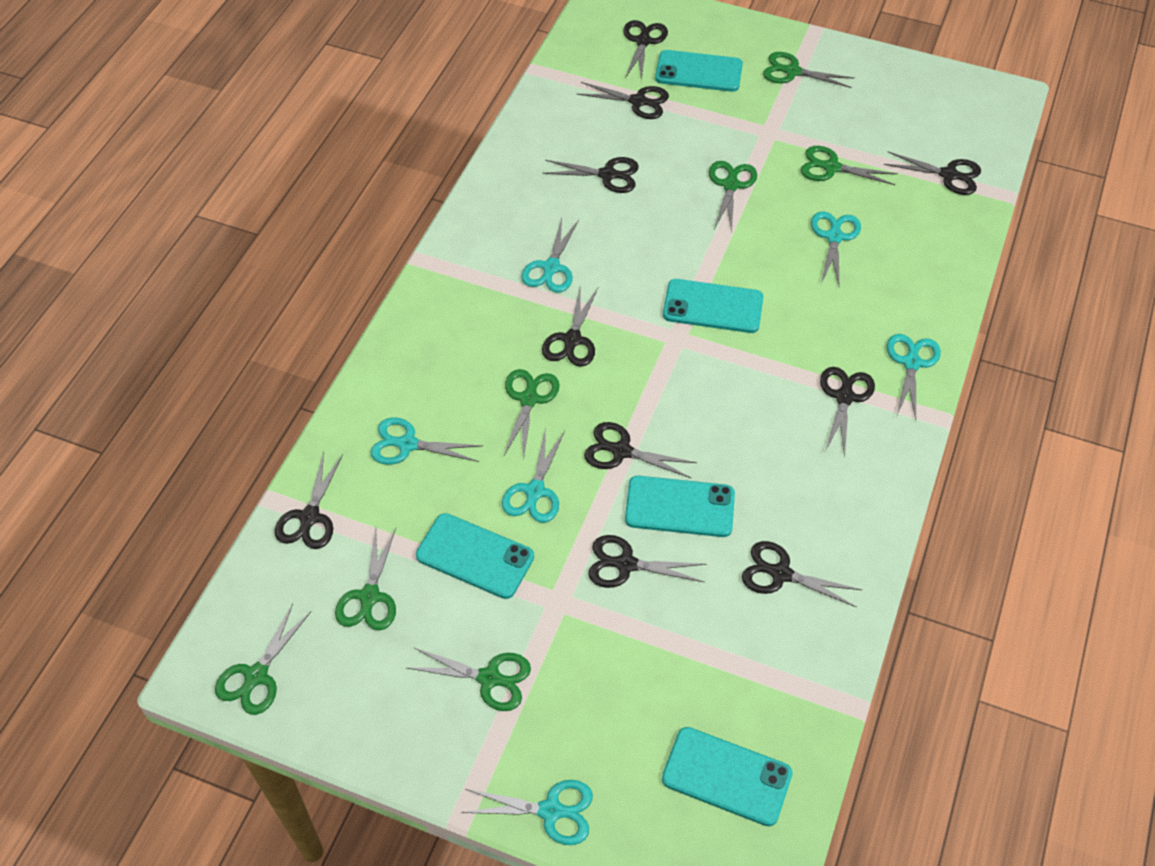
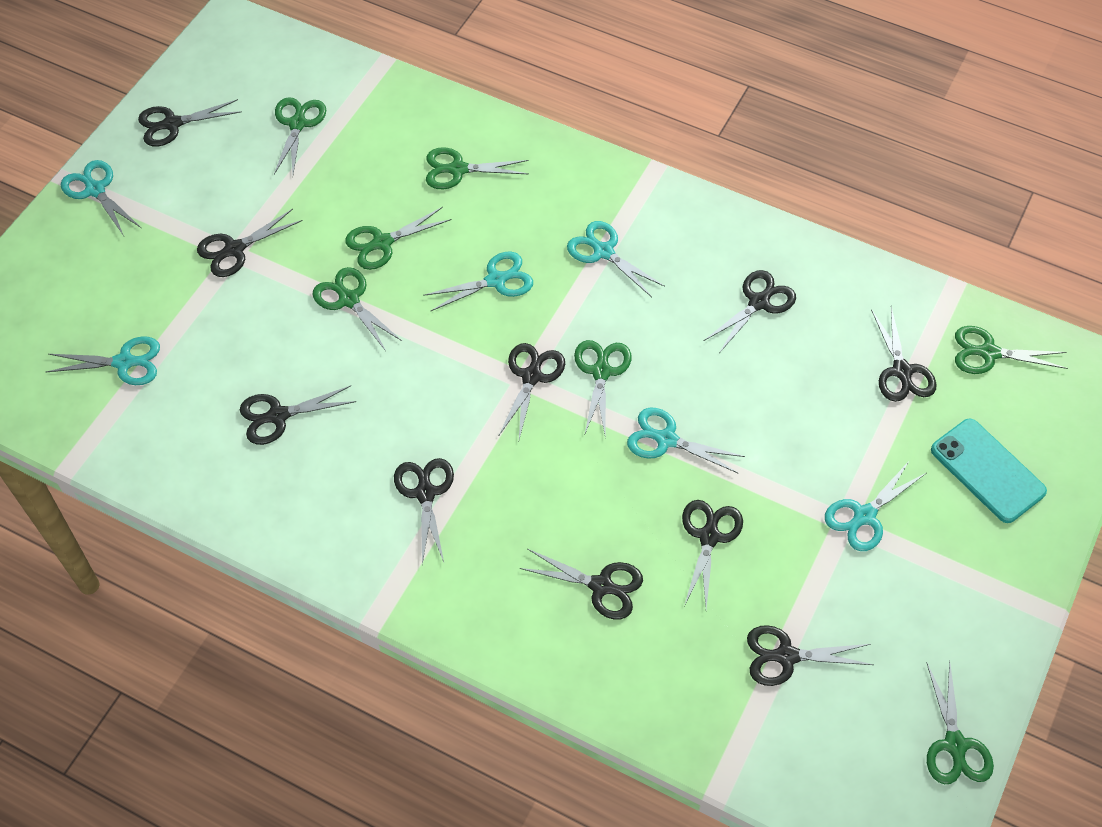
turquoise phone: [416,513,534,599] [625,476,735,537] [655,50,743,92] [662,727,793,826] [663,279,763,333] = 5 -> [931,419,1047,523] = 1

